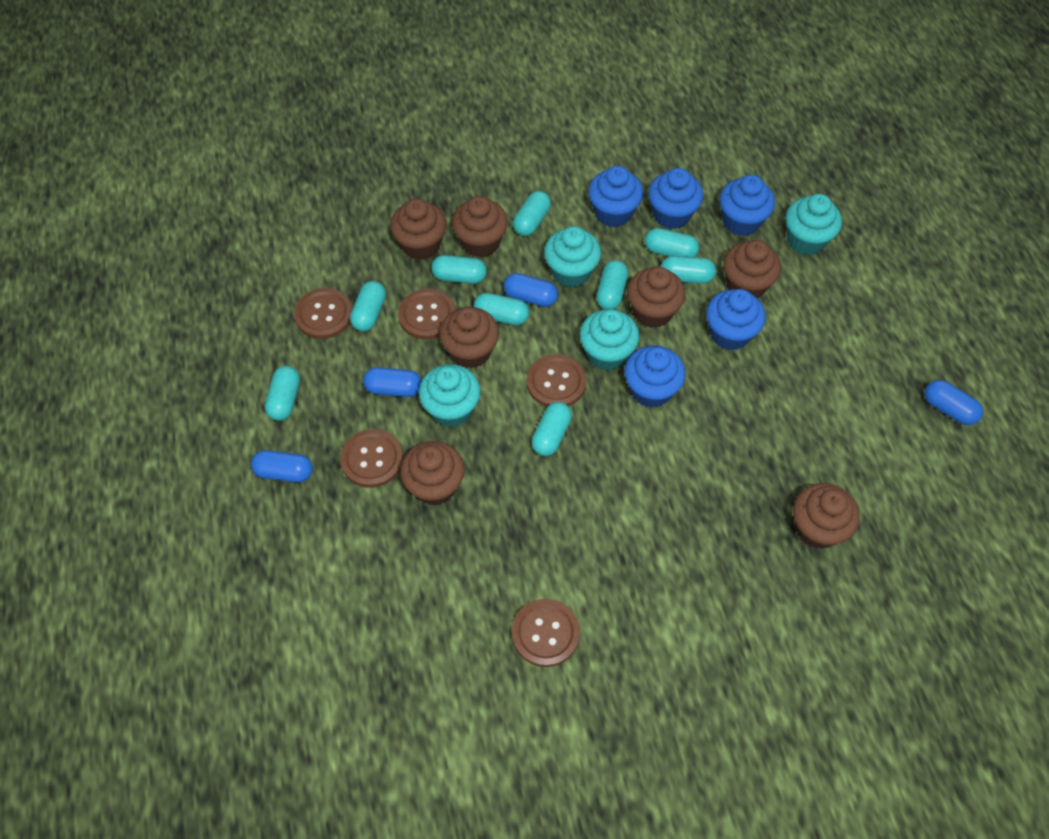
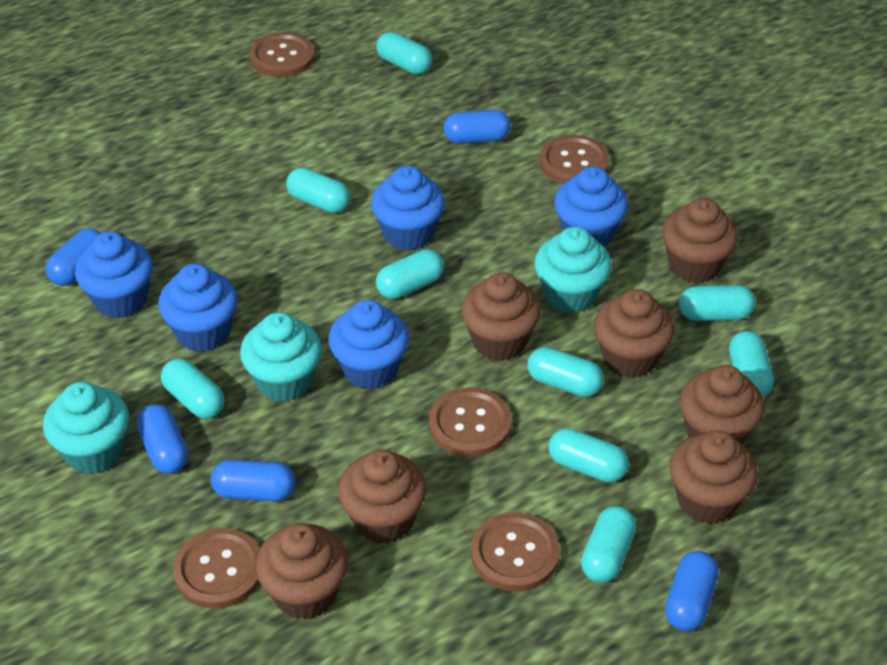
blue capsule: [251,450,313,482] [363,367,422,397] [503,273,558,307] [924,380,983,425] = 4 -> [46,228,101,286] [136,404,188,473] [211,460,295,501] [444,110,511,144] [665,551,719,631] = 5
turquoise cupcake: [419,364,481,427] [544,226,601,288] [580,309,639,371] [786,194,842,255] = 4 -> [43,382,129,474] [240,312,322,402] [534,227,612,314] = 3

